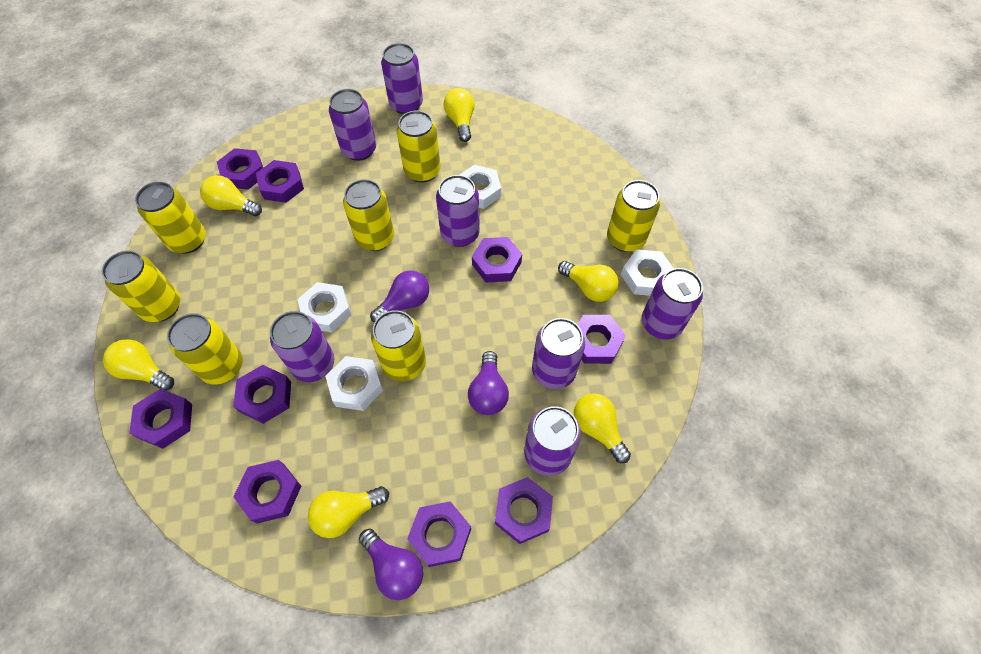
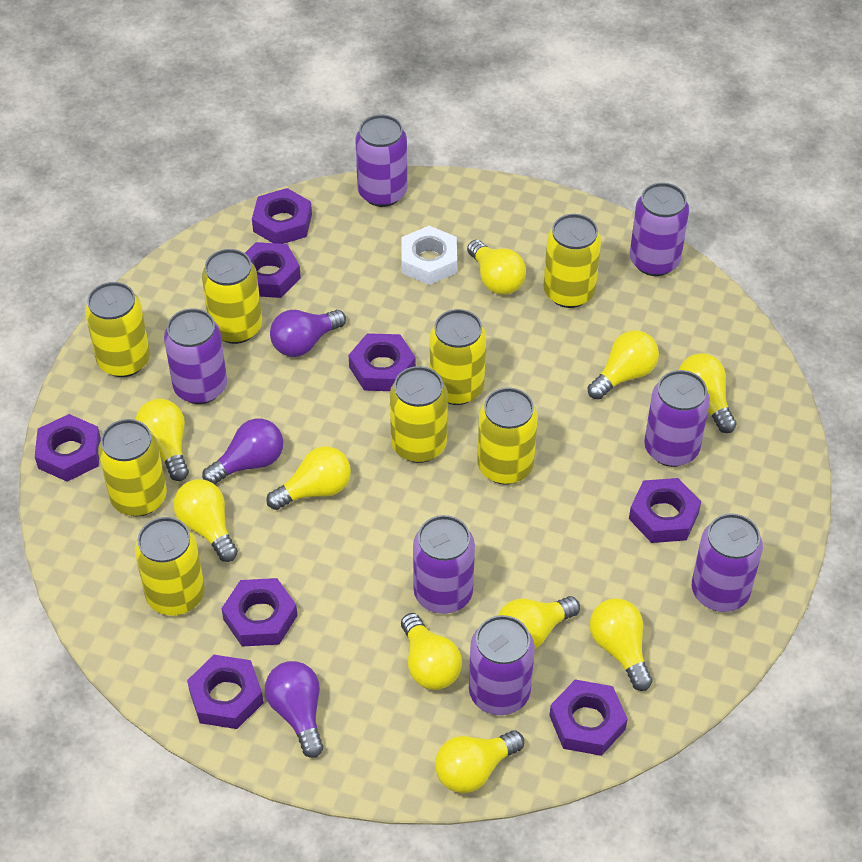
purple nut: [129,389,192,449] [217,148,263,190] [233,365,291,424] [233,460,301,523] [256,160,304,203] [407,501,471,567] [472,237,522,283] [495,477,553,544] [578,315,626,364] = 9 -> [35,414,101,481] [187,655,264,729] [221,578,297,647] [245,242,301,298] [252,188,312,244] [349,333,416,391] [549,680,628,756] [629,478,701,543] = 8
white nut: [297,282,352,332] [325,356,383,411] [459,165,501,209] [621,249,674,296] = 4 -> [402,226,457,285] = 1
yellow can: [102,251,180,322] [135,182,206,254] [167,313,243,385] [343,179,394,251] [371,310,426,382] [397,111,440,183] [607,180,660,252] = 7 -> [85,282,150,377] [98,419,167,517] [135,517,205,616] [202,249,262,344] [390,366,448,463] [430,309,486,405] [477,388,538,485] [543,214,601,308] = 8
yellow light bulb: [103,339,174,391] [200,175,262,216] [308,486,389,538] [444,88,475,142] [558,261,619,302] [574,393,631,463] = 6 -> [135,399,189,481] [173,479,238,562] [266,446,351,510] [401,613,462,690] [435,730,524,793] [467,240,526,295] [498,596,580,649] [588,330,659,400] [590,598,652,691] [679,353,737,433] = 10

